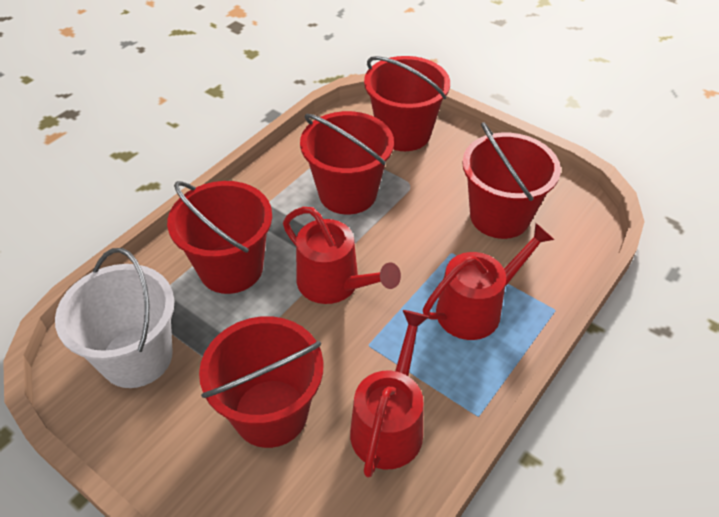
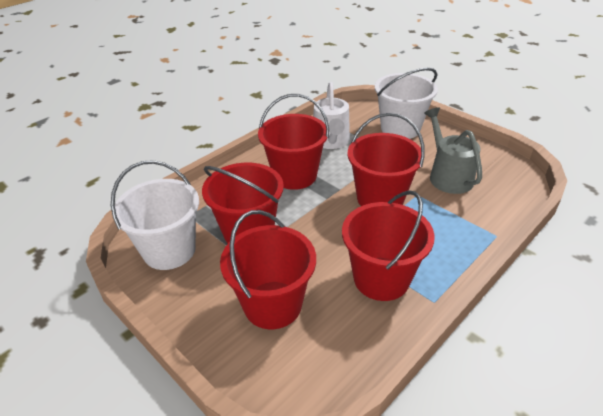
grey watering can: none = 0 -> [424,107,482,194] = 1
red watering can: [283,207,401,304] [350,310,429,478] [423,223,554,340] = 3 -> none = 0
white bucket: [55,248,174,388] = 1 -> [111,160,199,270] [375,68,438,139] = 2
white watering can: none = 0 -> [313,82,350,149] = 1

